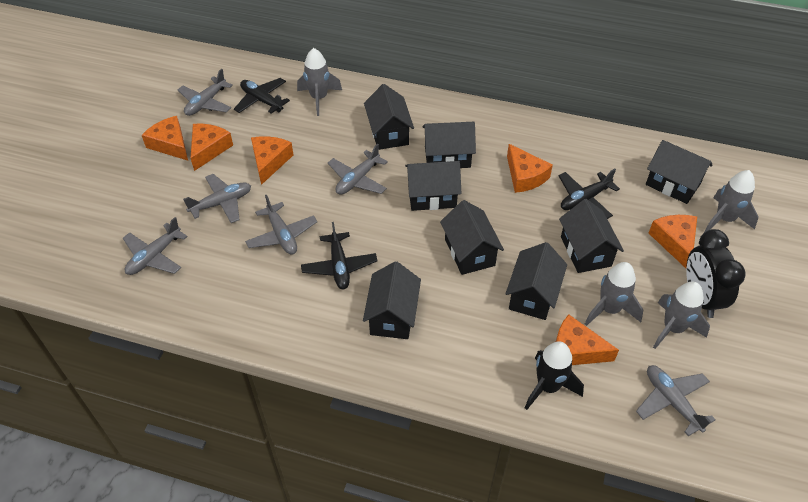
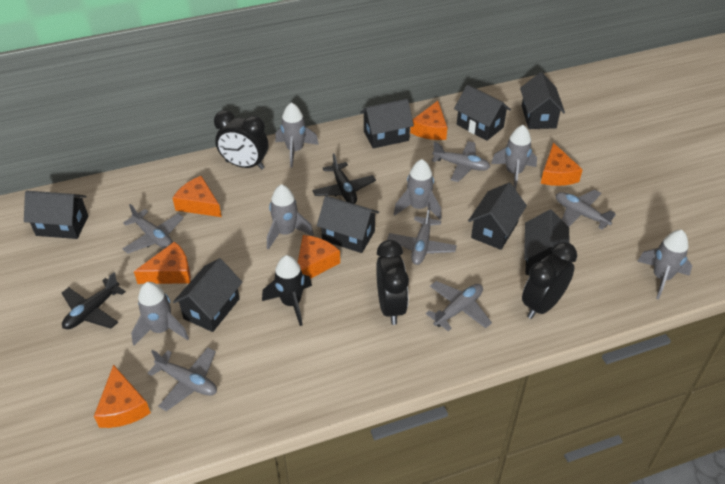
black clock: [686,229,745,318] = 1 -> [214,110,268,170] [376,240,409,325] [522,242,577,319] = 3
black plane: [234,78,290,114] [301,222,378,289] [559,169,620,219] = 3 -> [62,272,126,329] [312,153,376,204] = 2
grey rocket: [297,48,342,116] [585,262,643,326] [653,282,710,349] [704,170,758,232] = 4 -> [131,282,189,345] [267,184,314,250] [275,102,319,168] [394,159,442,220] [491,125,537,189] [637,230,692,299] = 6

